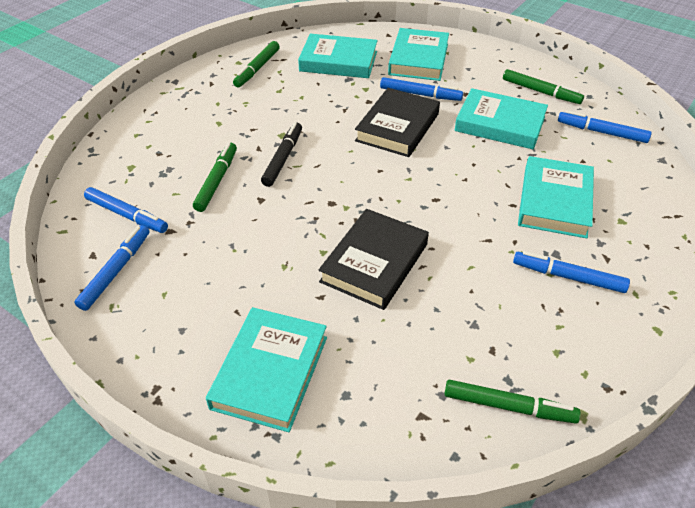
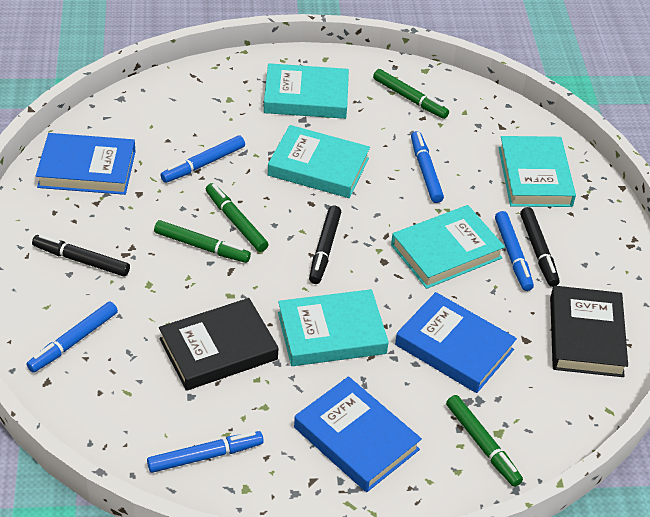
black marker: [261,122,302,187] = 1 -> [32,234,130,277] [309,206,341,284] [520,207,560,287] = 3
blue book: none = 0 -> [36,133,136,195] [294,376,422,492] [395,292,517,393] = 3

